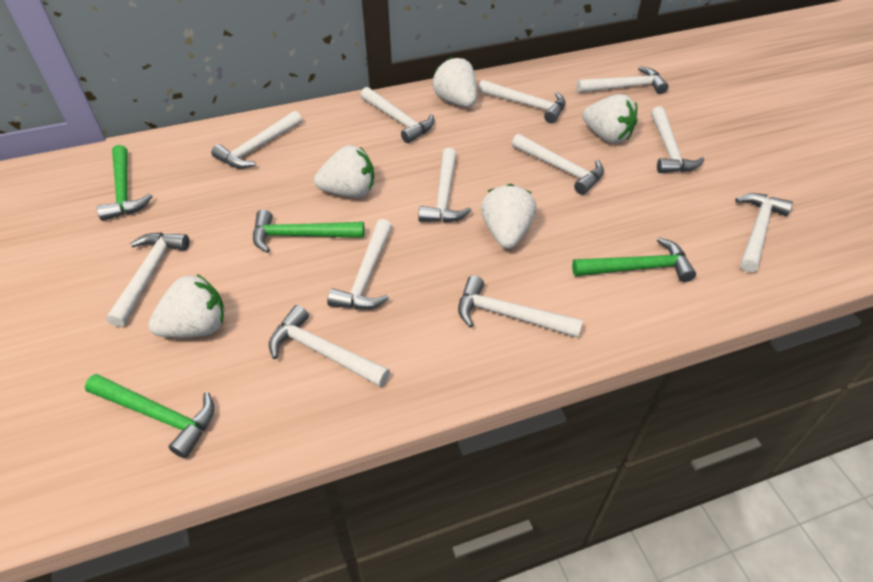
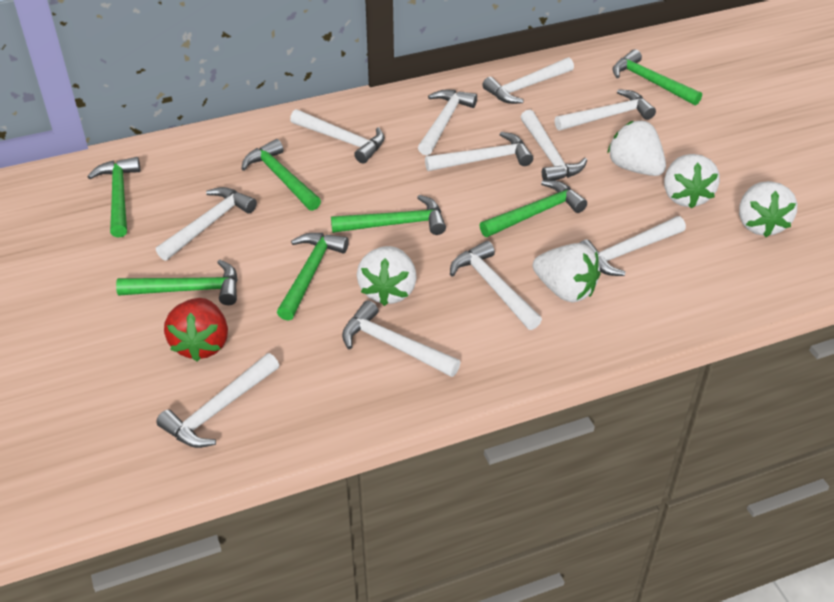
green hammer: [85,374,214,458] [97,145,153,221] [253,210,365,253] [572,237,696,282] = 4 -> [87,157,140,238] [116,260,238,305] [241,139,321,211] [277,233,349,321] [331,195,446,235] [480,180,587,237] [612,49,702,106] = 7
red strawberry: none = 0 -> [164,298,228,362] = 1
white hammer: [106,233,189,327] [211,111,302,169] [269,305,390,387] [327,219,392,310] [360,87,434,143] [418,148,472,223] [458,276,583,338] [478,80,566,123] [512,134,604,195] [576,67,669,94] [651,107,704,173] [735,193,793,273] = 12 -> [156,187,257,261] [156,353,279,448] [290,109,385,163] [342,301,461,377] [418,90,477,155] [425,132,533,171] [450,241,542,330] [482,57,574,104] [521,110,587,180] [554,89,656,131] [580,216,686,276] = 11

